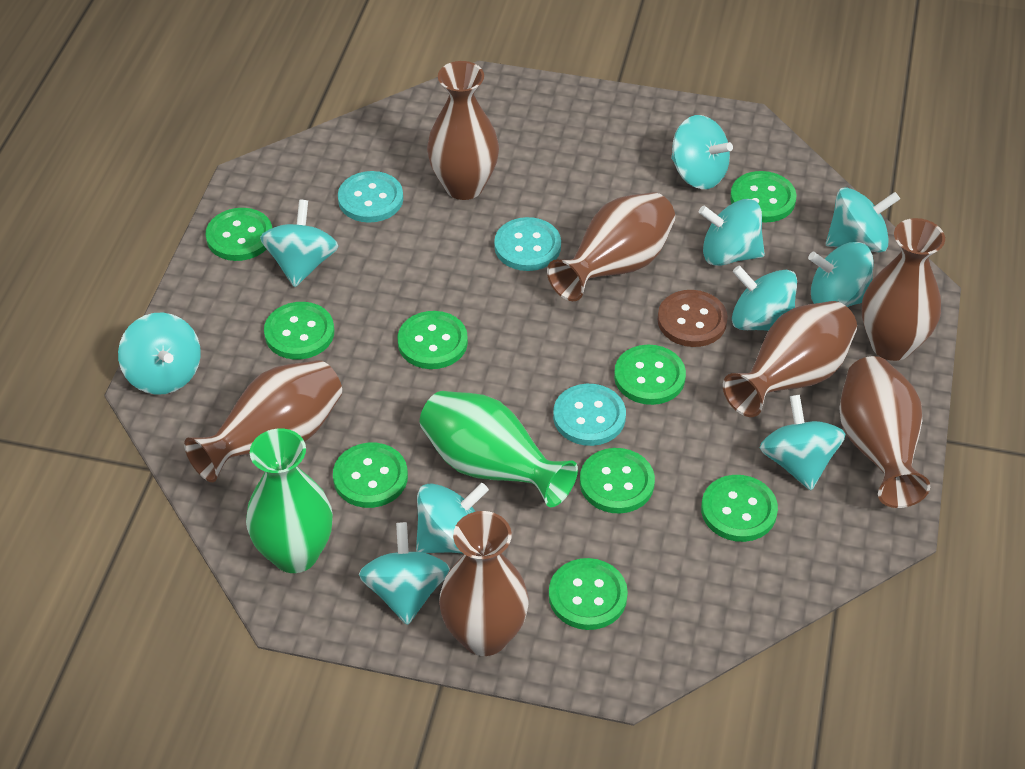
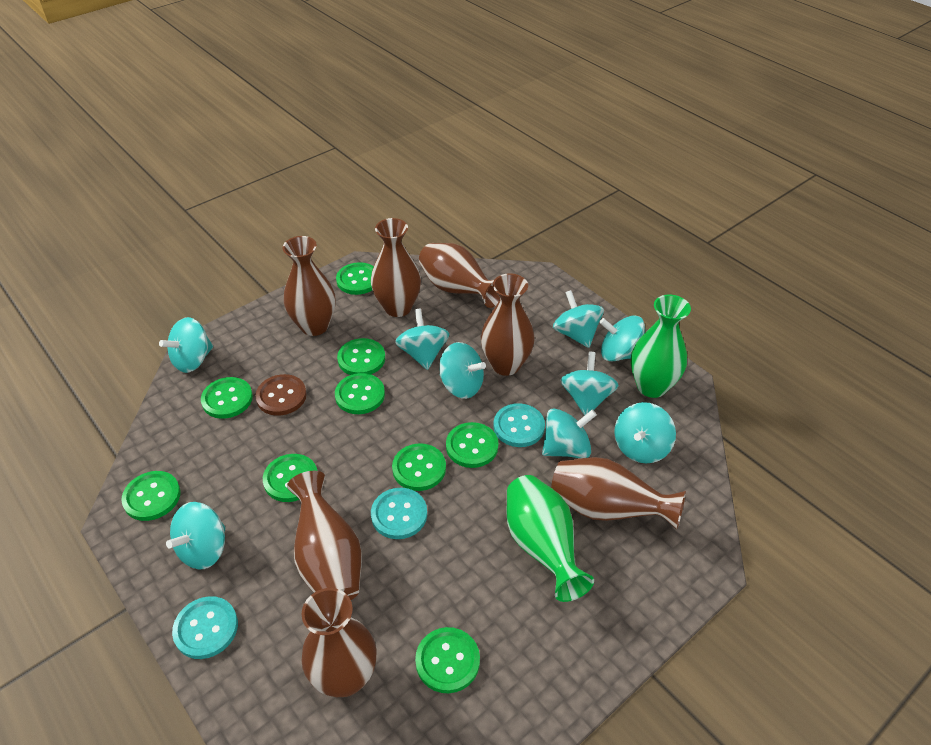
turquoise spinning top: [118,313,201,395] [260,200,338,287] [359,522,450,625] [416,483,489,554] [671,115,733,189] [699,199,765,266] [732,265,797,331] [760,395,845,490] [808,242,873,307] [826,187,900,253] = 10 -> [159,317,213,373] [166,502,225,569] [395,309,449,370] [439,342,486,399] [542,408,597,458] [553,290,604,348] [560,352,619,415] [599,315,645,361] [614,402,676,464] = 9

